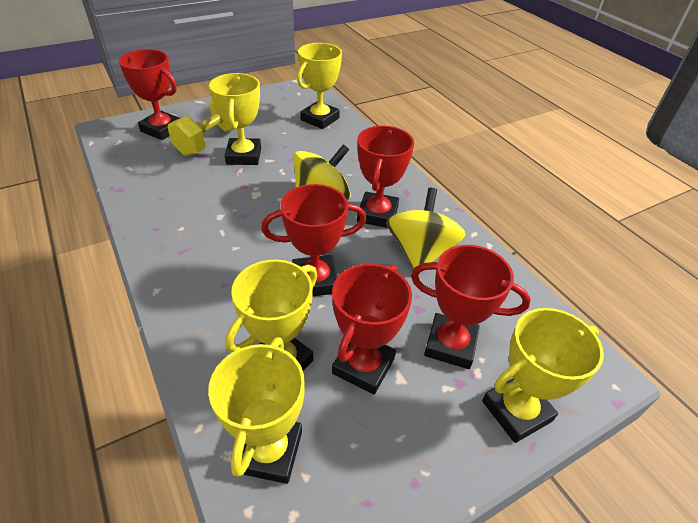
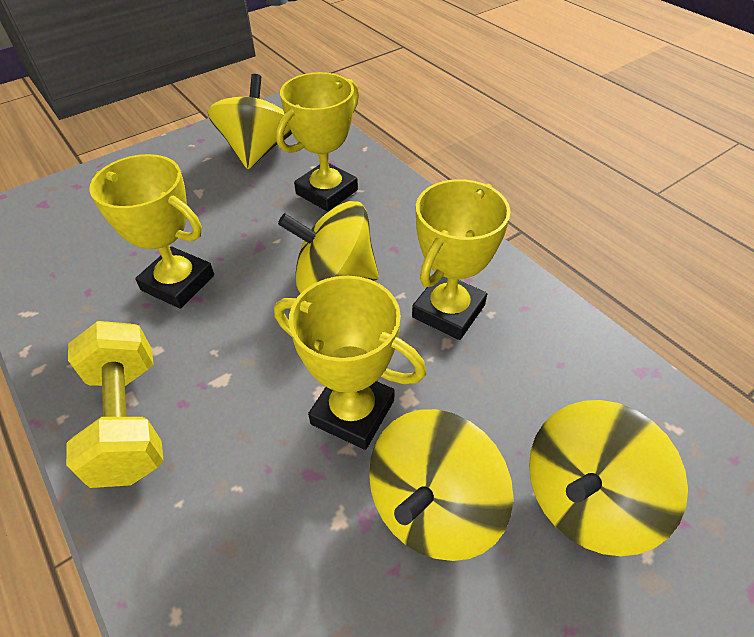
red trophy: [119,49,180,140] [261,184,366,297] [332,264,412,394] [357,126,414,228] [411,245,531,369] = 5 -> none = 0
yellow spinning top: [293,144,351,201] [386,188,466,269] = 2 -> [208,74,292,169] [278,201,379,294] [369,409,513,561] [529,400,688,556] = 4
yellow trophy: [208,337,305,484] [209,73,261,165] [225,259,317,370] [297,43,342,129] [482,308,604,443] = 5 -> [89,154,214,309] [274,276,426,450] [276,72,359,212] [412,179,511,340] = 4

